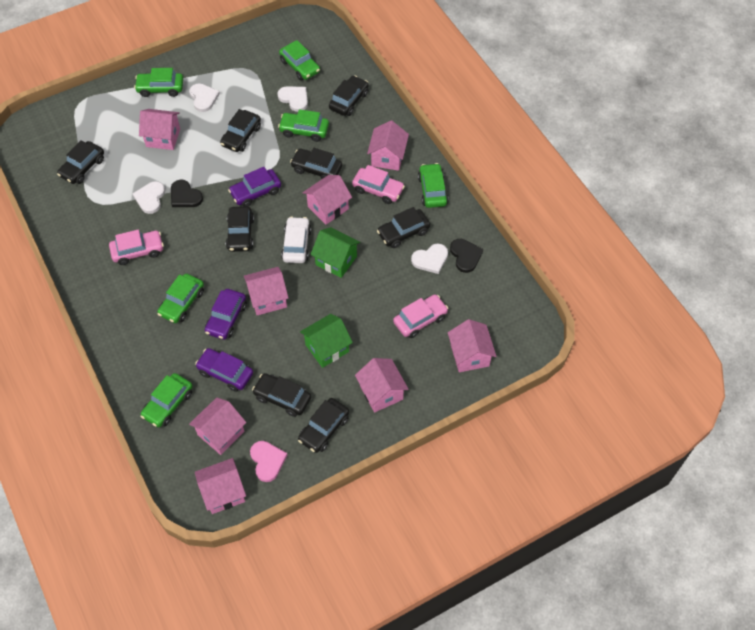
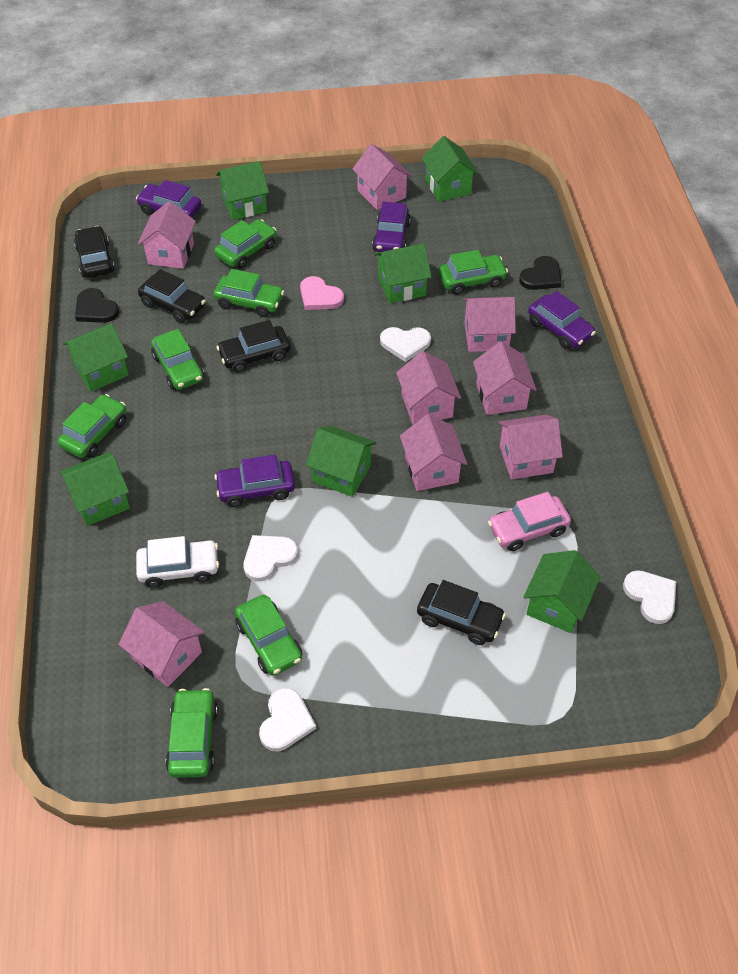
black car: [57,140,104,184] [220,109,261,152] [226,206,254,252] [252,373,311,417] [290,148,342,179] [298,398,349,453] [329,75,369,116] [377,207,430,248] = 8 -> [74,226,115,278] [138,269,206,323] [216,320,291,372] [417,580,506,645] = 4
green car: [134,68,183,97] [140,373,193,427] [157,274,204,323] [278,109,329,142] [279,40,320,80] [418,163,448,208] = 6 -> [57,394,126,458] [151,329,204,390] [165,688,218,778] [213,269,284,317] [214,219,276,269] [235,595,302,676] [438,250,508,295] = 7
green house: [300,314,353,368] [310,227,360,278] = 2 -> [60,452,130,526] [63,323,129,392] [216,161,269,220] [306,426,376,497] [374,243,432,303] [422,136,478,202] [524,550,600,633] = 7
pink car: [109,230,164,265] [352,165,405,204] [393,294,448,338] = 3 -> [488,492,571,551] = 1
purple car: [195,348,253,392] [205,289,247,340] [228,167,281,207] = 3 -> [136,180,201,218] [214,455,295,507] [372,202,411,252] [528,291,596,349] = 4

